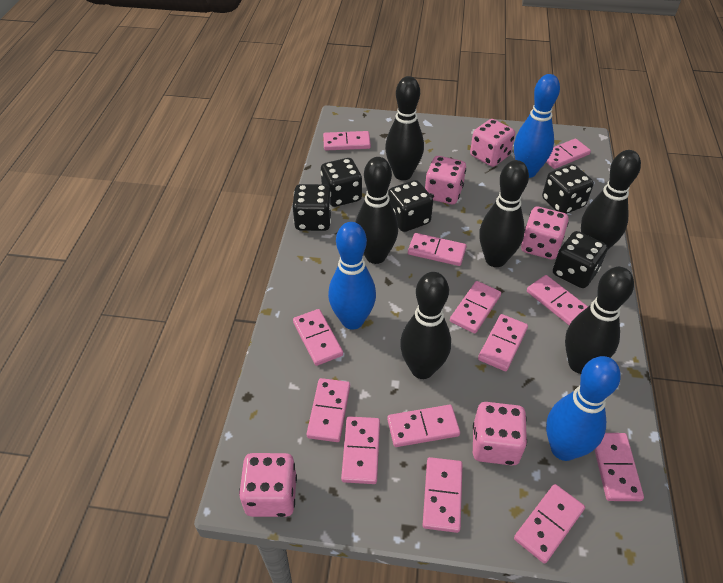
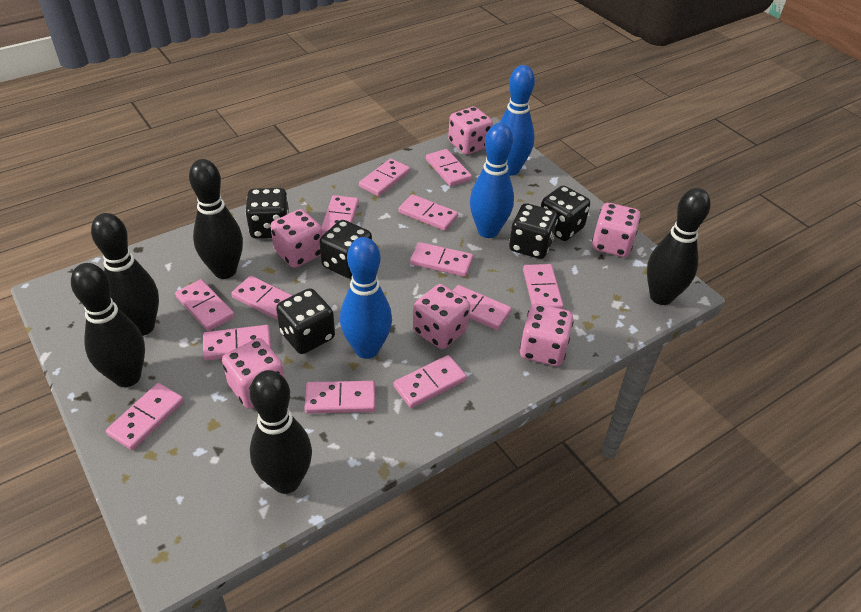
black bowling pin: [356,157,398,264] [385,76,424,180] [400,272,451,379] [479,160,529,267] [565,267,634,374] [581,150,641,250] = 6 -> [71,263,145,387] [91,213,159,336] [189,159,243,279] [250,370,312,494] [647,188,710,305] = 5
pink dice: [239,453,297,517] [425,156,466,204] [470,119,515,167] [473,402,527,466] [521,207,569,260] = 5 -> [222,338,285,409] [270,209,323,268] [413,284,470,349] [448,107,493,155] [520,304,574,366] [592,203,641,257] = 6

